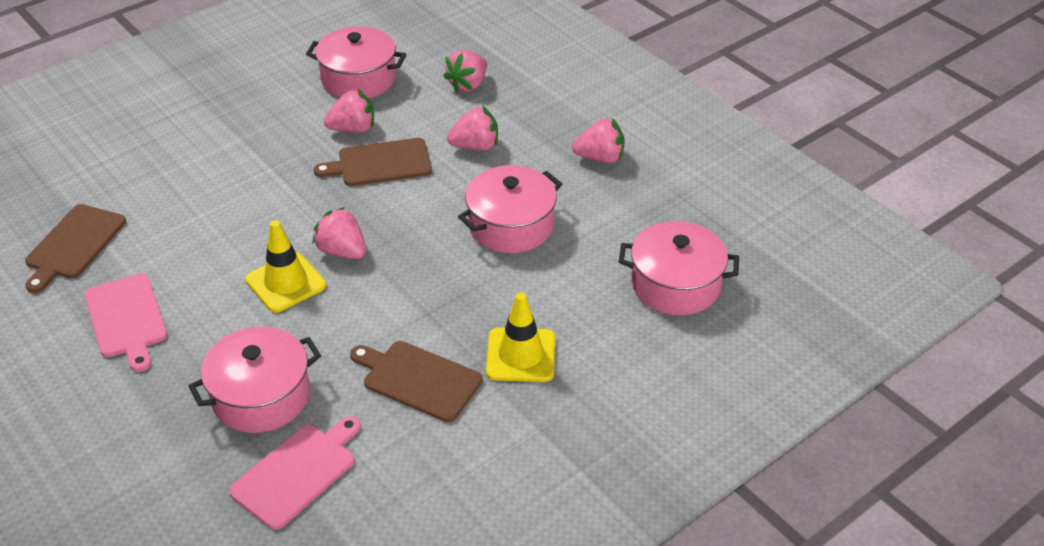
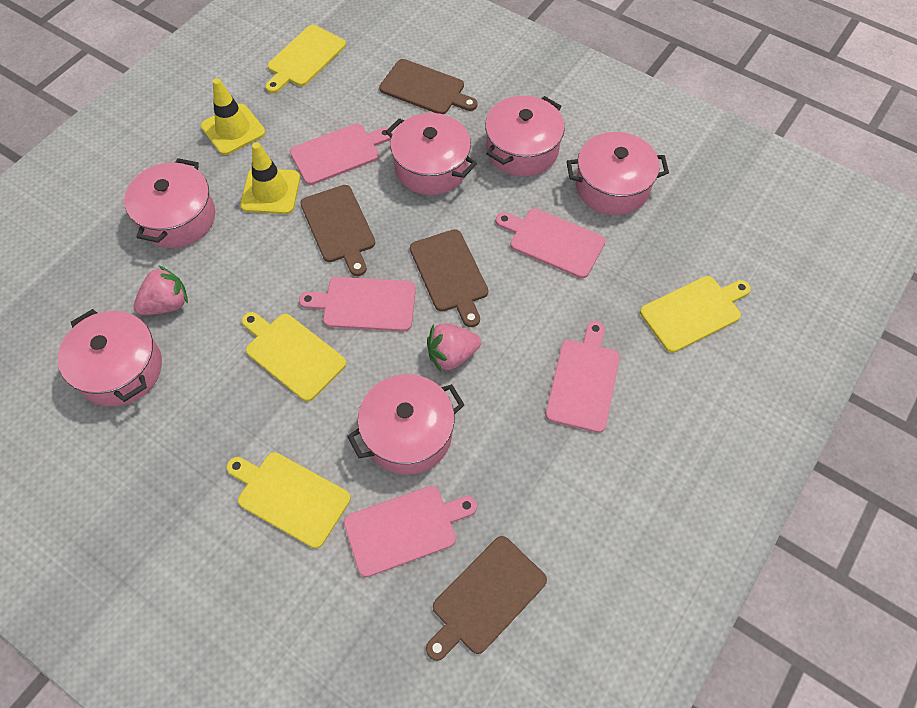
brown cutting board: [25,204,126,293] [314,138,432,186] [350,341,483,422] = 3 -> [300,185,375,276] [379,59,478,114] [410,229,488,327] [426,536,547,661] = 4
pink cutting board: [85,273,167,372] [229,416,361,530] = 2 -> [290,124,393,185] [299,277,416,331] [344,486,477,577] [496,208,606,278] [546,321,620,433] = 5
pink pot: [189,327,321,433] [306,26,406,98] [458,165,562,253] [619,221,739,315] = 4 -> [58,309,162,406] [124,158,215,248] [347,374,464,474] [386,113,477,195] [485,96,565,177] [567,132,669,215] = 6
pink strawberry: [312,207,366,259] [324,89,374,133] [443,50,487,93] [447,106,498,151] [572,118,625,163] = 5 -> [134,265,188,315] [427,323,481,371] = 2
yellow cutting board: none = 0 -> [226,452,351,548] [242,312,346,402] [265,25,346,93] [640,276,751,353] = 4

